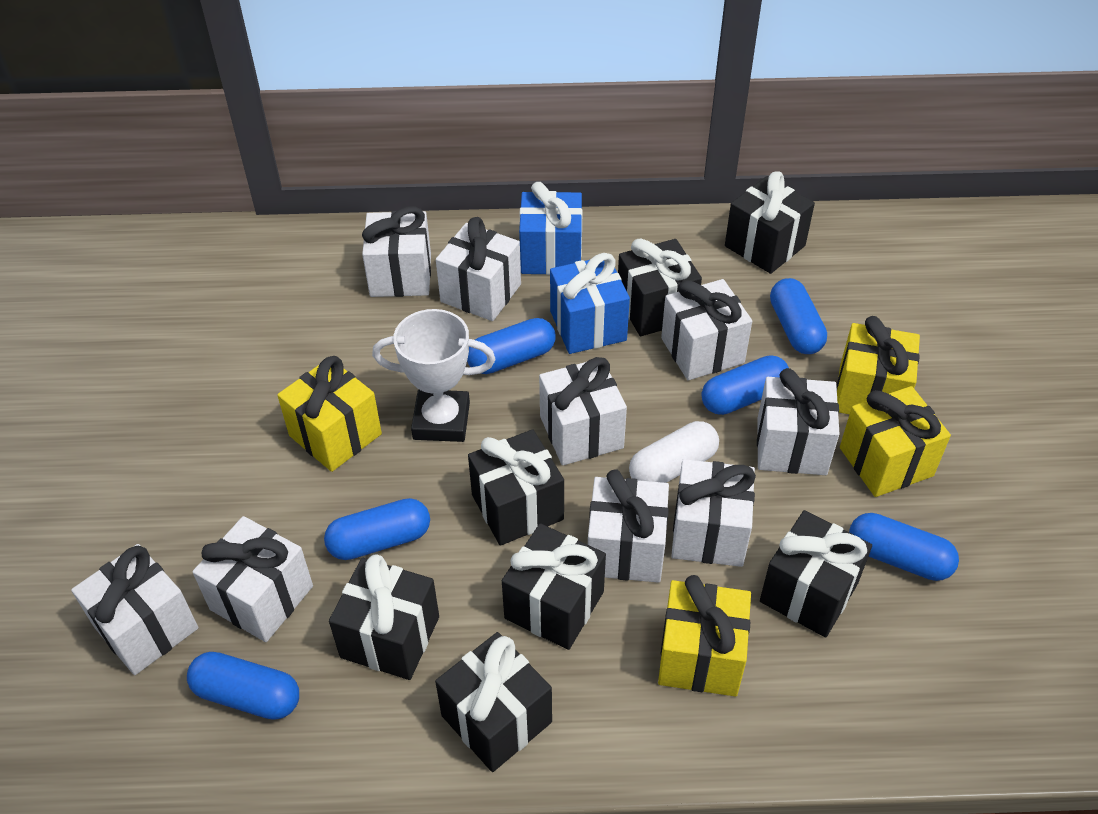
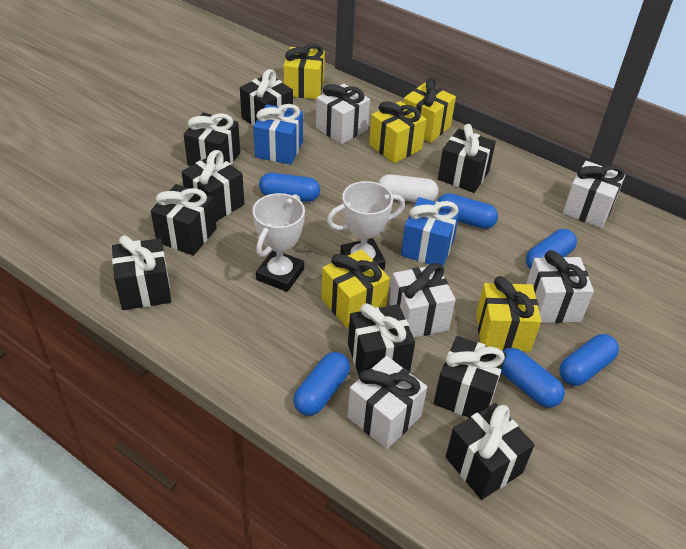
black gift: [329,554,439,680] [435,632,552,772] [468,429,564,546] [502,523,606,650] [618,239,702,336] [725,171,815,274] [760,510,872,637] = 7 -> [112,235,171,310] [151,184,217,256] [182,150,244,221] [184,112,240,166] [240,69,293,126] [348,303,415,375] [434,336,507,418] [438,124,496,193] [446,403,535,500] = 9
white gift: [71,544,198,675] [193,516,313,642] [362,206,431,297] [436,217,521,321] [539,357,627,465] [588,469,669,583] [661,279,752,380] [671,459,756,567] [757,368,840,475] = 9 -> [316,84,370,144] [347,356,427,449] [389,263,455,338] [526,250,594,323] [563,161,625,228] = 5
white trophy: [372,309,495,442] = 1 -> [253,193,305,292] [327,181,405,270] = 2
yellow gift: [277,356,382,472] [658,575,751,697] [836,316,920,414] [840,386,951,497] = 4 -> [284,44,325,100] [321,250,390,328] [369,101,426,163] [403,78,456,143] [476,276,541,352] = 5

